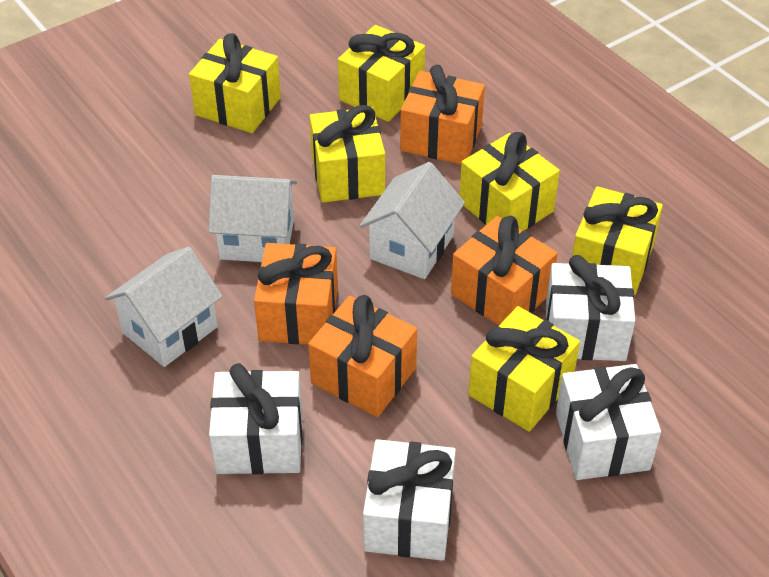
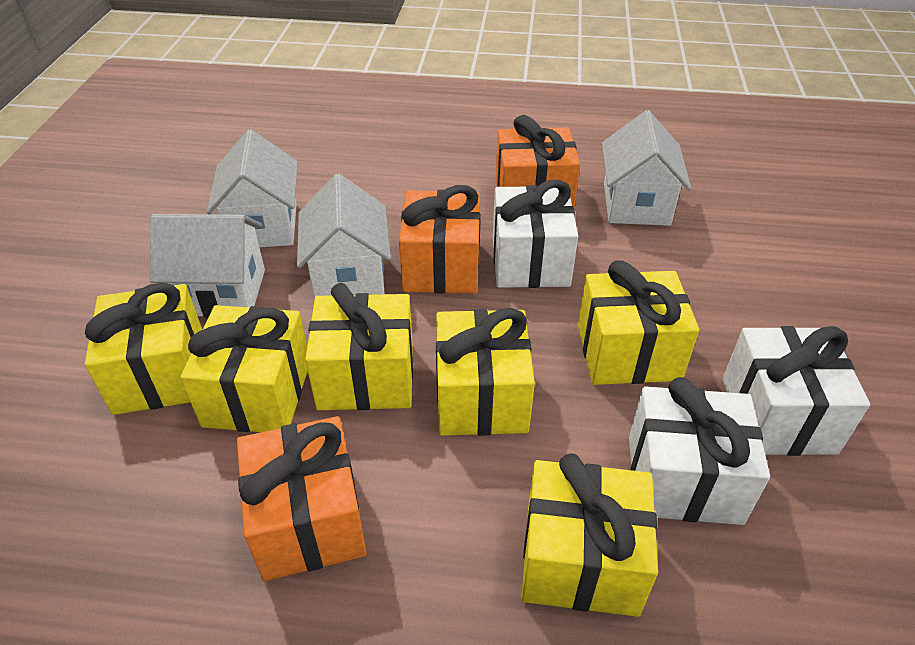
orange gift: [254,243,338,344] [308,295,417,417] [400,65,485,164] [451,216,558,325] = 4 -> [237,416,367,581] [399,185,481,294] [496,115,580,207] = 3
white gift: [209,363,302,474] [363,439,456,561] [546,255,635,361] [556,364,661,480] = 4 -> [493,180,578,288] [629,377,770,525] [723,326,870,456] = 3
white house: [105,247,223,367] [208,175,297,262] [359,162,465,279] = 3 -> [150,214,265,317] [207,130,298,248] [297,174,391,300] [602,110,691,226] = 4

